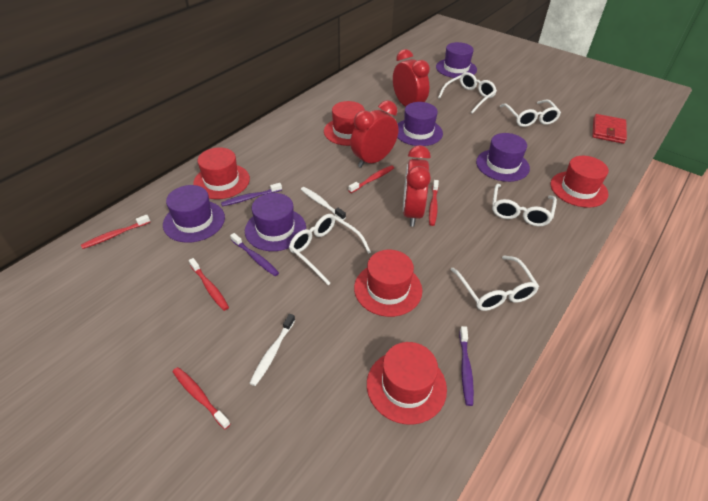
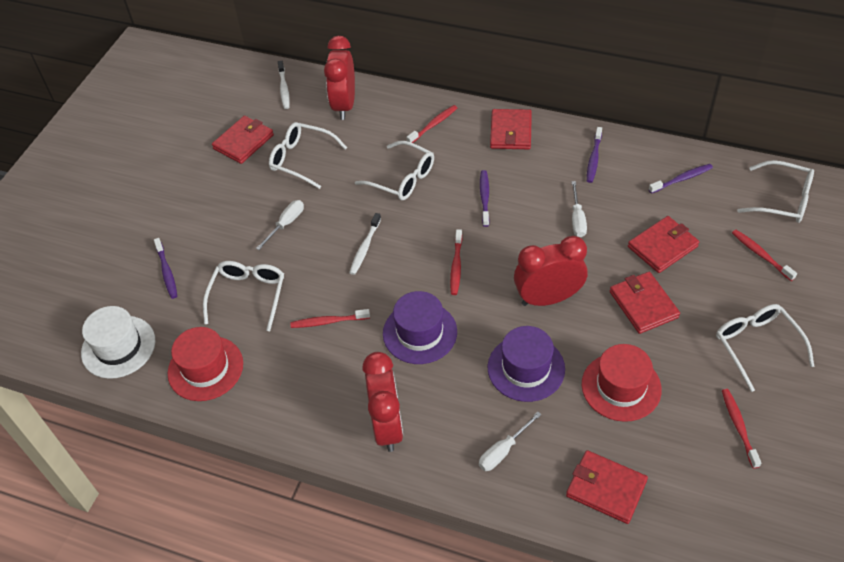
purple hat: [163,185,225,243] [245,193,306,251] [397,102,443,146] [436,42,477,78] [476,133,530,182] = 5 -> [383,291,457,364] [488,326,565,402] = 2
purple toothbrush: [221,183,282,206] [230,233,279,276] [459,326,474,406] = 3 -> [154,238,177,299] [480,170,490,227] [587,127,602,183] [648,164,713,194] = 4
red hat: [193,147,250,199] [324,101,365,146] [354,250,422,317] [367,342,447,425] [551,156,609,208] = 5 -> [168,327,243,401] [582,344,662,422] = 2
red wallet: [592,114,627,144] = 1 -> [212,116,274,164] [490,109,532,149] [566,450,648,524] [610,272,680,334] [628,216,699,273] = 5
white hat: none = 0 -> [81,306,156,379] = 1
white screwdriver: none = 0 -> [256,200,304,250] [479,412,542,471] [571,181,587,237] = 3

